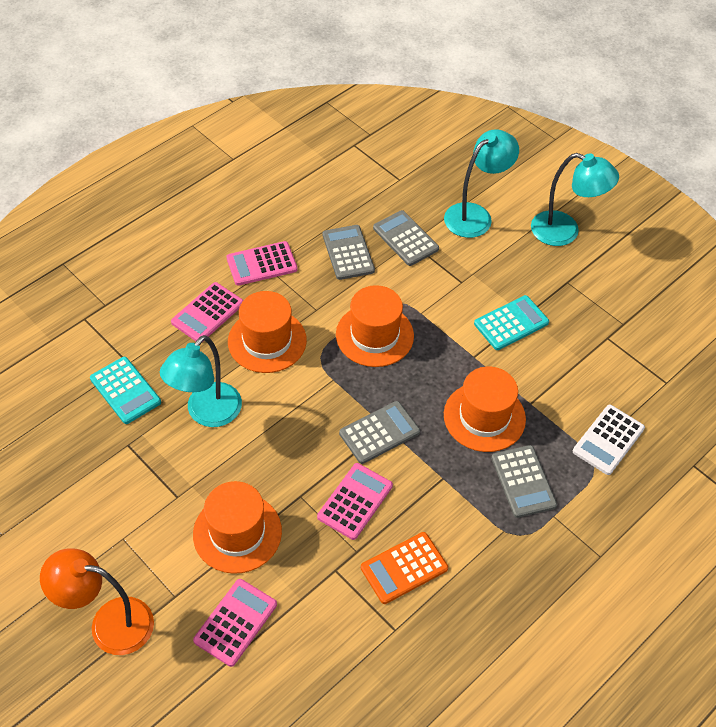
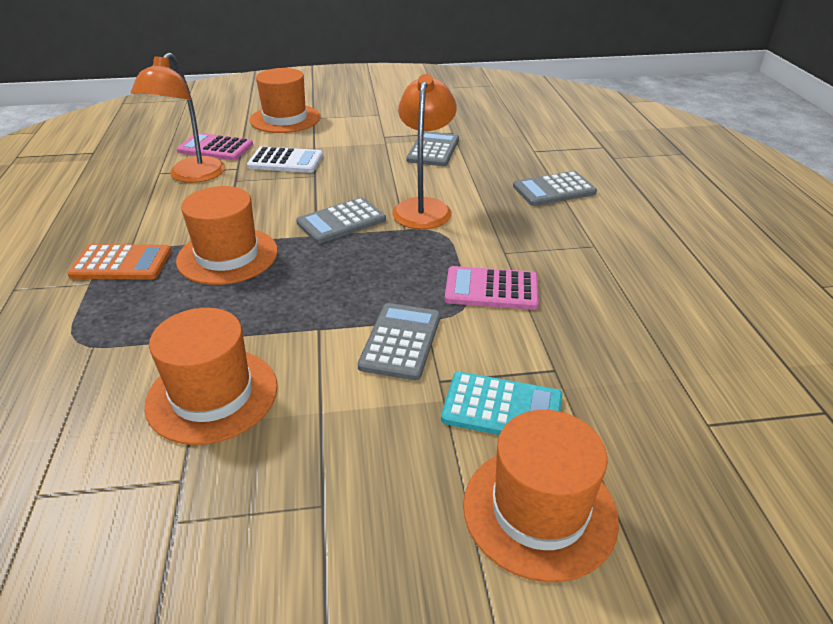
orange lamp: [40,548,154,655] = 1 -> [131,53,225,183] [392,74,457,229] = 2
pink calculator: [171,282,243,341] [193,579,277,667] [226,241,298,286] [317,463,393,540] = 4 -> [177,133,253,160] [445,266,539,310] = 2
turquoise calculator: [90,357,161,424] [474,295,549,350] = 2 -> [441,372,562,435] = 1
turquoise lamp: [160,335,242,427] [444,129,519,238] [531,153,619,246] = 3 -> none = 0

